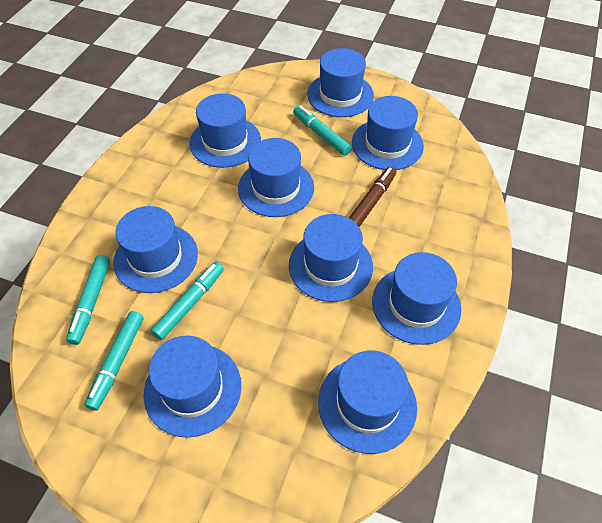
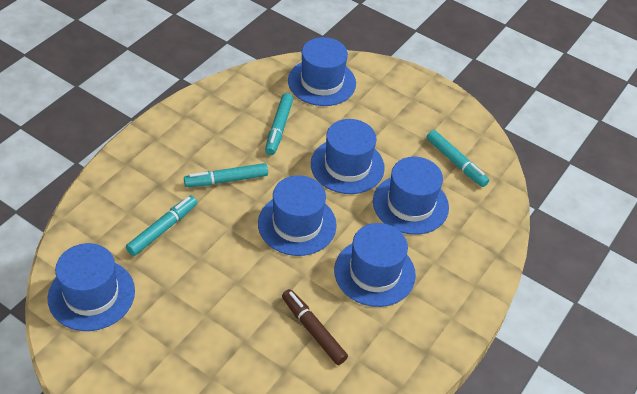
blue hat: [113,206,198,293] [143,336,242,438] [189,93,261,168] [238,138,314,217] [289,214,373,302] [307,48,374,117] [318,351,417,454] [352,96,424,170] [372,252,461,345] = 9 -> [48,243,135,331] [258,175,337,256] [288,37,356,106] [311,119,385,194] [334,223,416,307] [373,157,449,235] = 6

